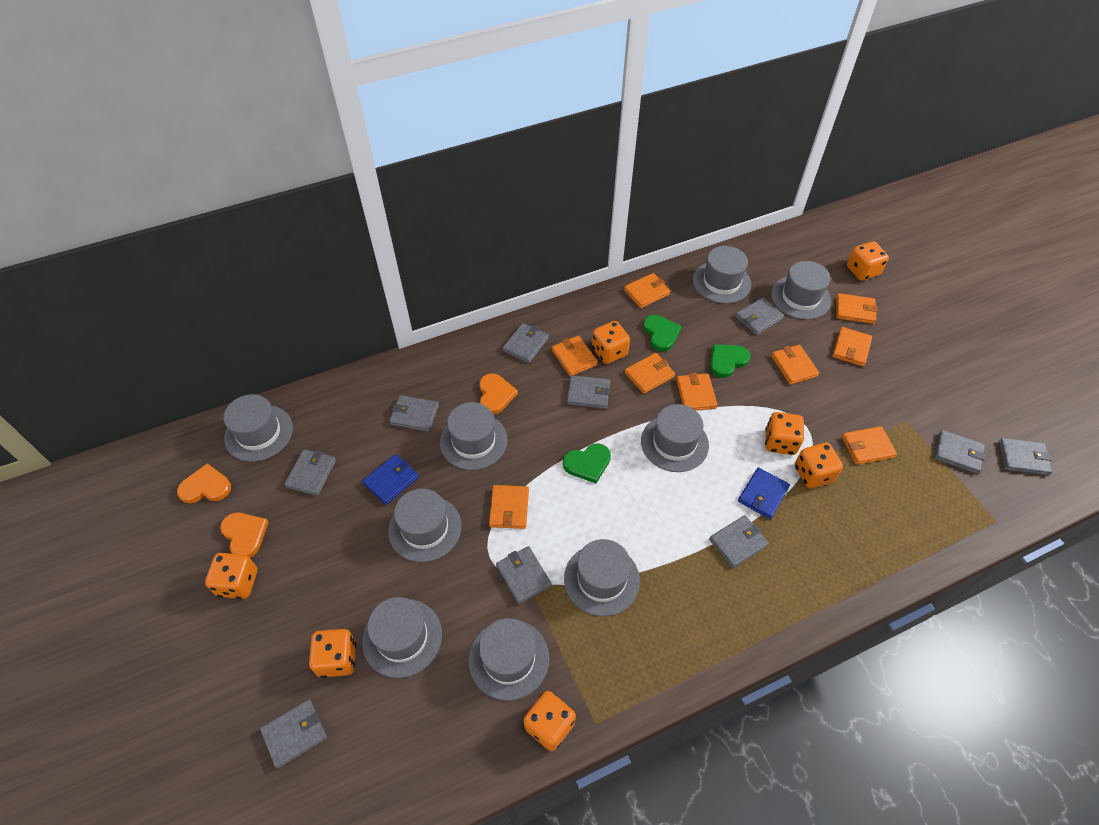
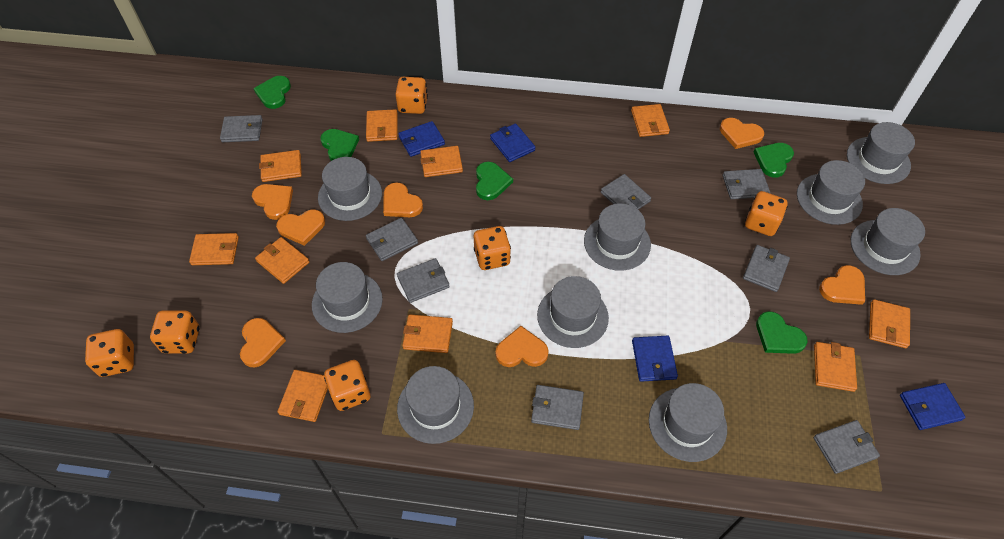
blue wallet: [362,454,419,505] [738,467,790,519] = 2 -> [398,121,445,157] [490,123,536,162] [632,335,678,382] [900,383,966,430] = 4
green heart: [563,443,611,483] [643,315,682,351] [710,344,750,378] = 3 -> [254,76,291,109] [320,129,359,161] [476,162,513,200] [754,143,794,178] [756,311,808,354] = 5
grey wallet: [260,699,327,769] [284,449,336,496] [389,395,439,432] [496,546,552,604] [502,323,549,363] [567,375,611,409] [709,515,769,568] [735,298,784,335] [934,430,985,474] [999,438,1052,475] = 10 -> [220,115,263,142] [366,218,418,261] [397,258,450,303] [531,385,584,430] [601,174,651,210] [723,169,770,199] [743,245,790,292] [813,420,880,474] = 8
orange dice: [205,553,257,599] [309,629,356,678] [524,691,576,751] [592,321,630,364] [765,412,804,455] [795,443,843,488] [847,241,889,281] = 7 -> [85,329,134,377] [150,310,200,354] [324,360,371,411] [395,77,428,114] [474,226,511,270] [745,191,788,236] = 6
orange heart: [177,463,231,503] [220,512,269,558] [479,373,518,414] = 3 -> [240,318,286,367] [252,184,293,220] [276,210,325,246] [383,182,423,217] [495,326,549,367] [720,118,764,149] [819,265,865,305] = 7
orange wallet: [489,485,529,529] [552,336,598,376] [624,273,671,308] [625,353,675,394] [676,373,718,411] [771,345,819,385] [832,327,872,366] [836,293,878,324] [842,426,897,465] = 9 -> [189,233,239,265] [255,237,310,284] [259,150,302,182] [277,370,328,422] [366,109,398,142] [402,314,453,353] [420,146,463,177] [631,104,670,137] [814,342,857,392] [869,299,910,348] = 10

